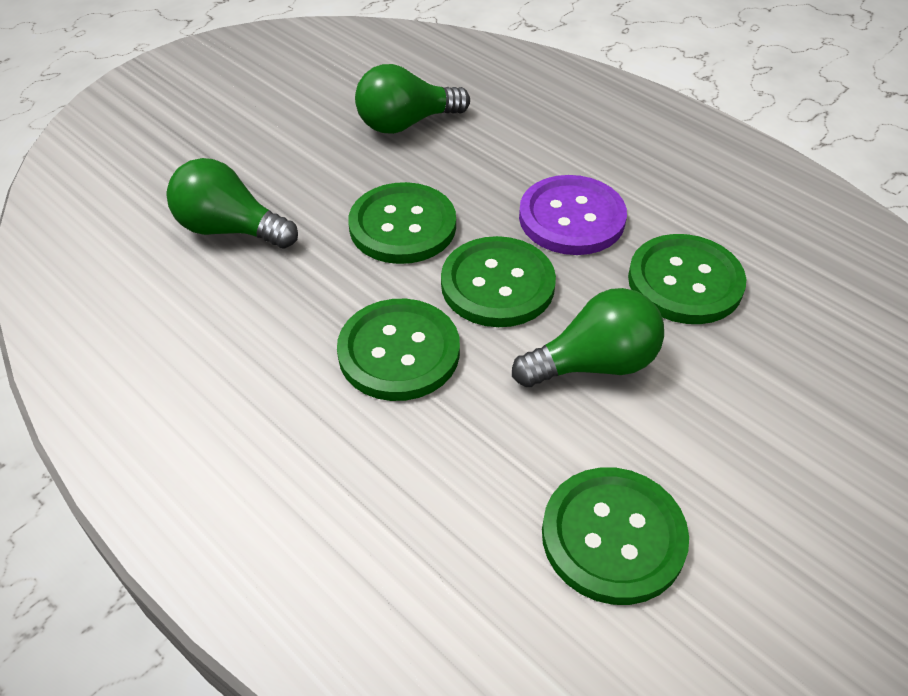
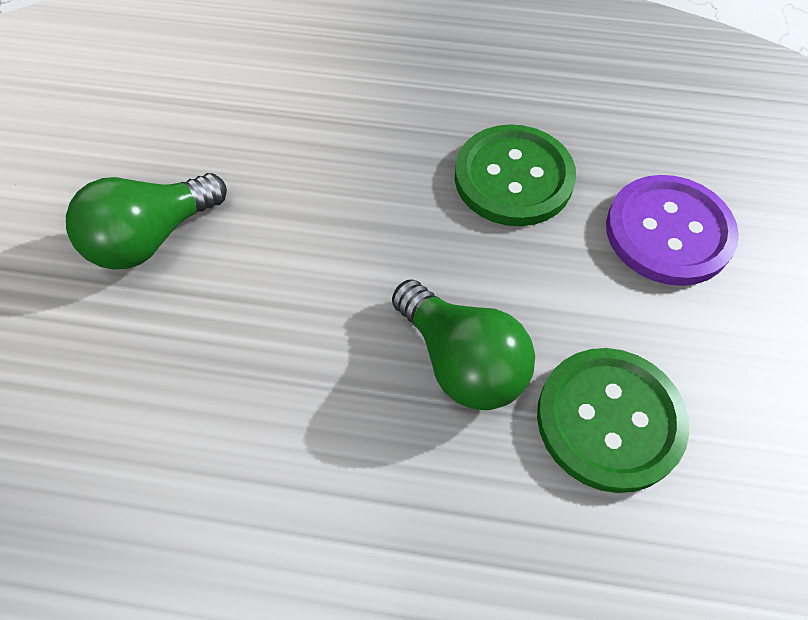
green button: [337,299,460,401] [348,182,456,264] [441,236,556,327] [542,467,689,605] [628,234,746,324] = 5 -> [455,124,576,226] [537,348,689,493] = 2
green light bulb: [166,158,298,249] [355,64,470,134] [512,288,664,387] = 3 -> [66,173,227,269] [392,279,535,410] = 2

